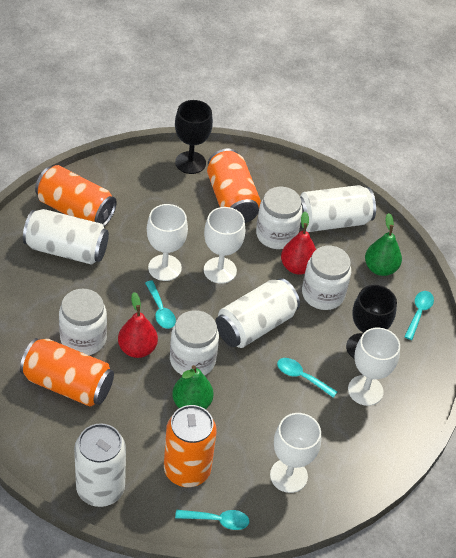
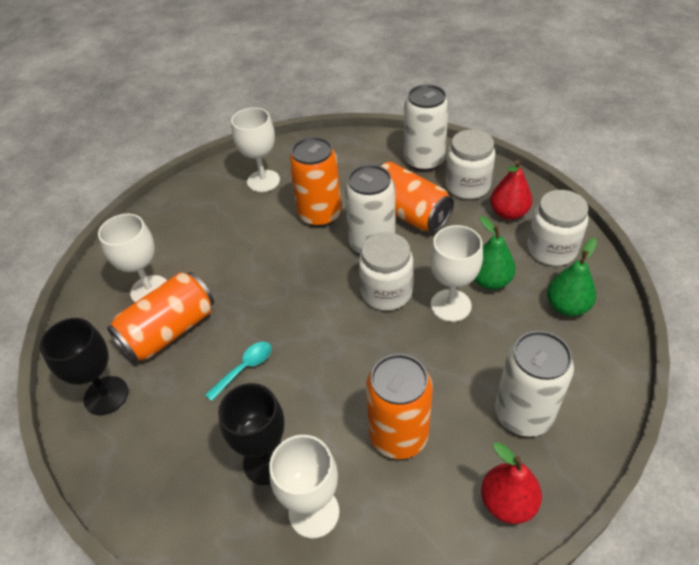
turquoise spoon: [145,280,176,329] [175,510,249,530] [277,358,337,398] [404,291,434,340] = 4 -> [205,342,272,401] = 1
white can: [23,209,109,265] [74,423,126,507] [215,278,300,348] [300,185,376,232] = 4 -> [345,165,395,254] [404,84,449,171] [495,331,574,437] = 3
white jar: [59,289,107,355] [170,310,219,376] [256,187,303,249] [302,246,351,310] = 4 -> [359,232,414,311] [446,129,495,199] [527,190,589,266] = 3

